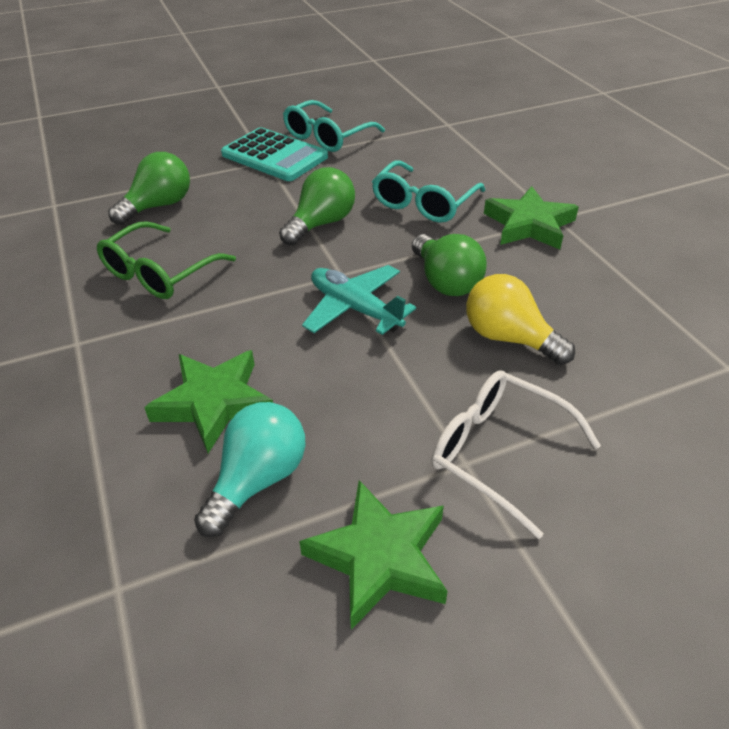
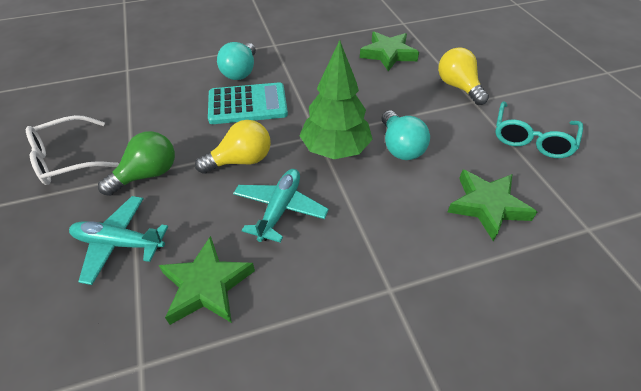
green glasses: [97,221,236,299] = 1 -> none = 0
green light bulb: [108,152,190,225] [279,167,355,246] [412,234,487,296] = 3 -> [98,131,175,196] = 1
green tree: none = 0 -> [299,40,373,159] = 1
turquoise glasses: [283,100,385,152] [372,161,485,223] = 2 -> [495,101,583,158] = 1
turquoise light bulb: [194,402,306,537] = 1 -> [217,42,256,80] [381,110,430,160] = 2
turquoise plane: [302,265,416,335] = 1 -> [69,196,168,285] [233,169,329,243] = 2
yellow light bulb: [466,274,575,365] = 1 -> [195,120,271,174] [438,47,489,105] = 2

